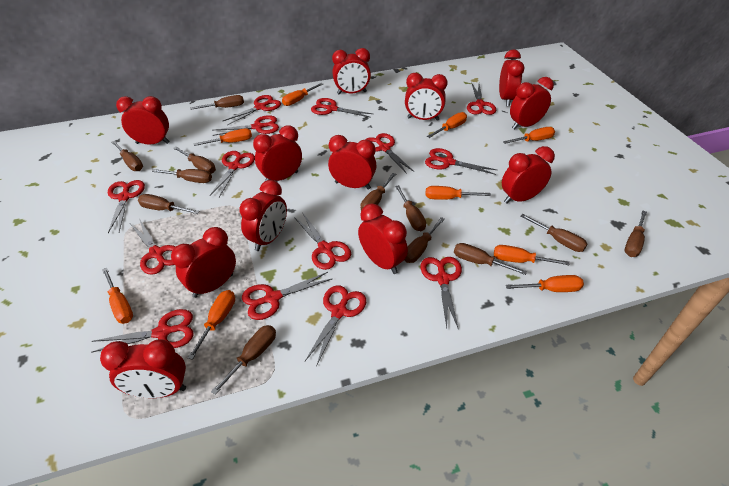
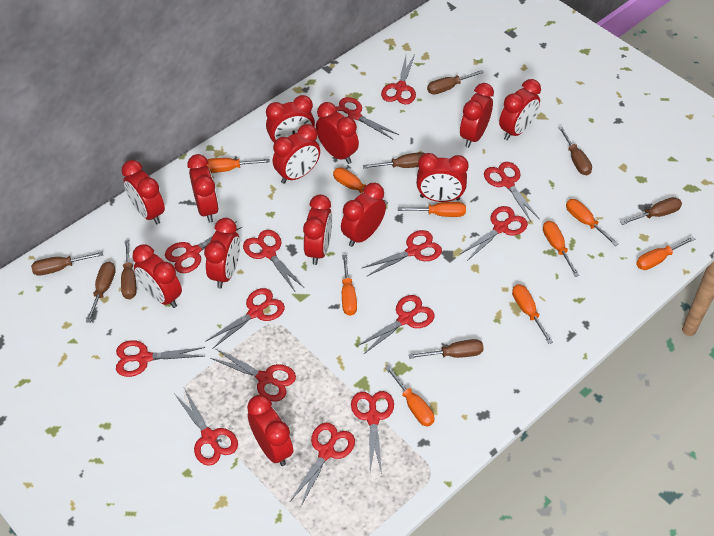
brown screwdriver: [111,141,143,171] [138,194,200,214] [151,169,212,183] [173,146,216,174] [190,95,244,110] [211,325,276,395] [361,173,396,210] [395,185,426,231] [405,217,445,263] [454,243,527,275] [520,214,587,252] [624,210,647,257] = 12 -> [31,252,103,276] [86,262,116,323] [121,240,136,299] [363,152,425,169] [409,339,484,359] [427,70,484,94] [558,126,592,175] [620,197,682,225] = 8
red clock: [100,339,186,398] [116,96,169,145] [171,227,236,298] [239,180,287,251] [253,125,302,181] [328,135,376,190] [332,48,371,95] [358,203,408,274] [405,73,448,121] [499,49,524,106] [502,146,555,204] [510,77,554,130] = 12 -> [122,160,165,224] [132,244,182,308] [187,154,219,223] [204,218,240,288] [247,395,293,466] [266,95,315,146] [273,124,320,184] [303,195,332,265] [316,102,359,164] [341,183,386,247] [417,153,469,202] [460,83,494,148] [499,79,541,140] = 13

